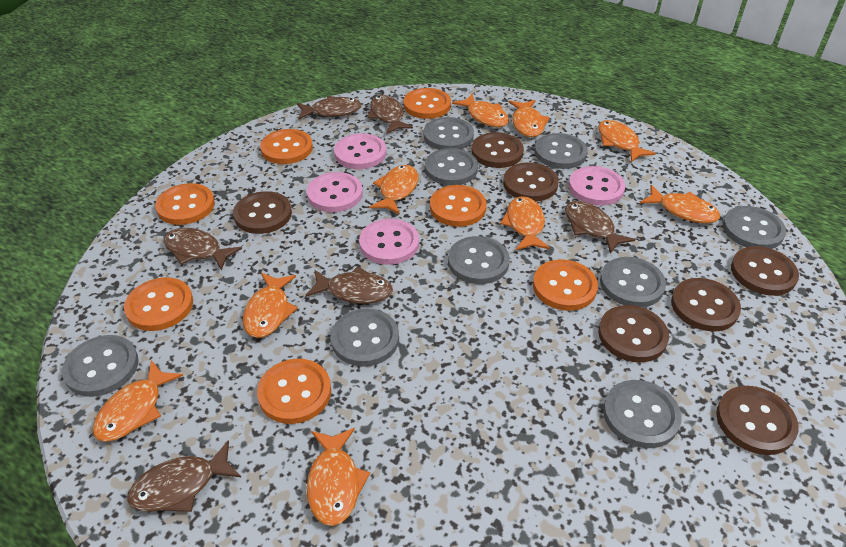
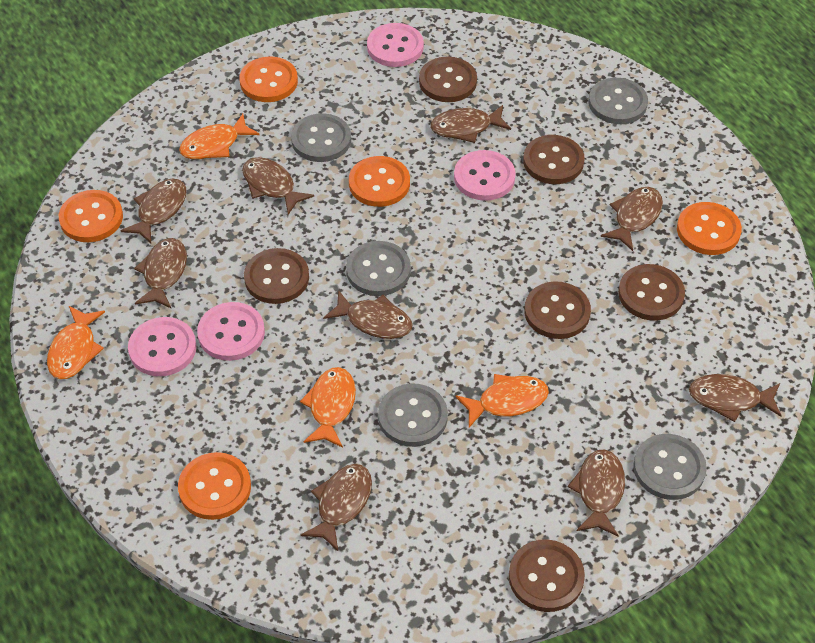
brown button: [233,191,292,234] [471,132,524,168] [503,162,559,201] [598,305,669,362] [671,278,741,331] [716,386,799,455] [731,246,799,296] = 7 -> [244,248,309,304] [419,57,477,102] [509,539,585,612] [523,135,585,184] [524,281,591,339] [618,264,685,321] = 6
brown fish: [127,440,241,512] [164,228,242,270] [297,96,361,120] [305,266,393,304] [367,95,413,134] [565,201,635,254] = 6 -> [120,179,186,243] [134,238,187,308] [242,157,314,215] [301,464,372,551] [323,290,413,339] [430,105,511,143] [567,449,625,536] [601,187,663,251] [689,374,782,422] = 9
grey button: [62,335,139,397] [331,309,399,367] [424,117,474,150] [425,148,478,186] [448,236,510,284] [535,133,587,169] [600,257,666,307] [603,380,681,448] [723,206,786,249] = 9 -> [291,113,351,162] [346,241,411,296] [378,384,448,447] [589,78,648,124] [633,434,707,500] = 5
orange button: [124,277,193,331] [155,183,215,225] [257,359,331,424] [260,129,313,164] [403,88,451,119] [430,185,487,227] [533,260,598,311] = 7 -> [59,190,123,242] [178,452,251,520] [239,57,298,102] [349,156,410,207] [677,202,742,255] = 5
orange fish: [93,360,183,442] [243,273,298,338] [306,428,370,526] [369,165,418,215] [452,94,509,127] [500,196,550,250] [509,100,550,137] [598,120,656,162] [640,185,720,223] = 9 -> [47,306,105,379] [179,114,259,159] [300,367,356,448] [455,374,549,427] = 4

